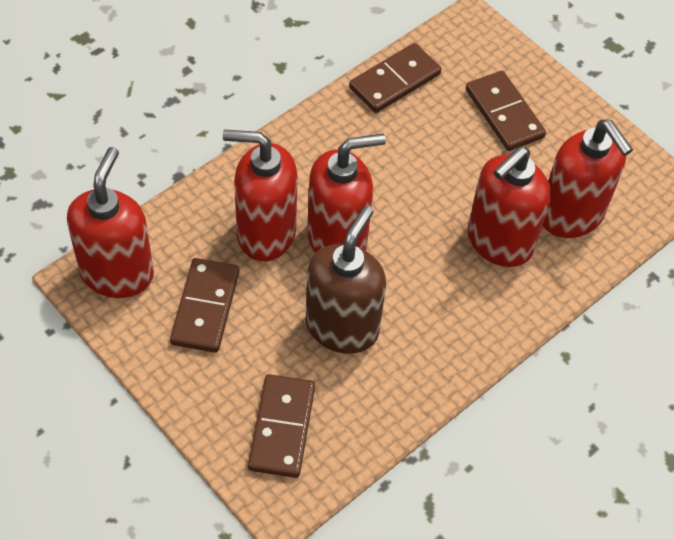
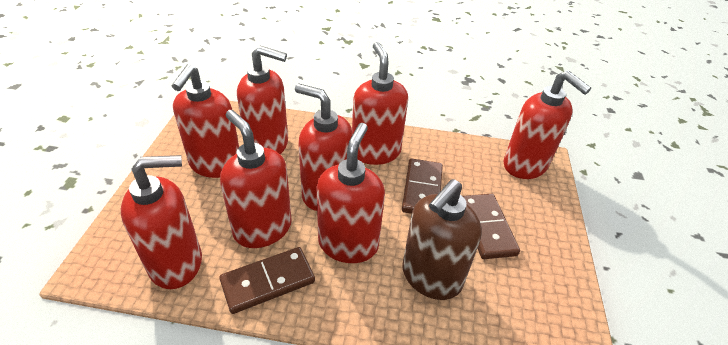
brown domino: [170,258,239,353] [248,374,315,478] [349,43,441,113] [466,71,546,151] = 4 -> [219,247,315,314] [402,159,443,214] [463,194,520,259] = 3
red soap dispenser: [67,147,154,298] [223,130,298,261] [307,133,386,252] [468,147,551,267] [543,120,633,238] = 5 -> [121,155,202,289] [172,64,239,178] [220,110,292,248] [237,46,288,154] [295,84,353,211] [317,123,385,263] [352,42,408,165] [504,71,591,179] = 8

